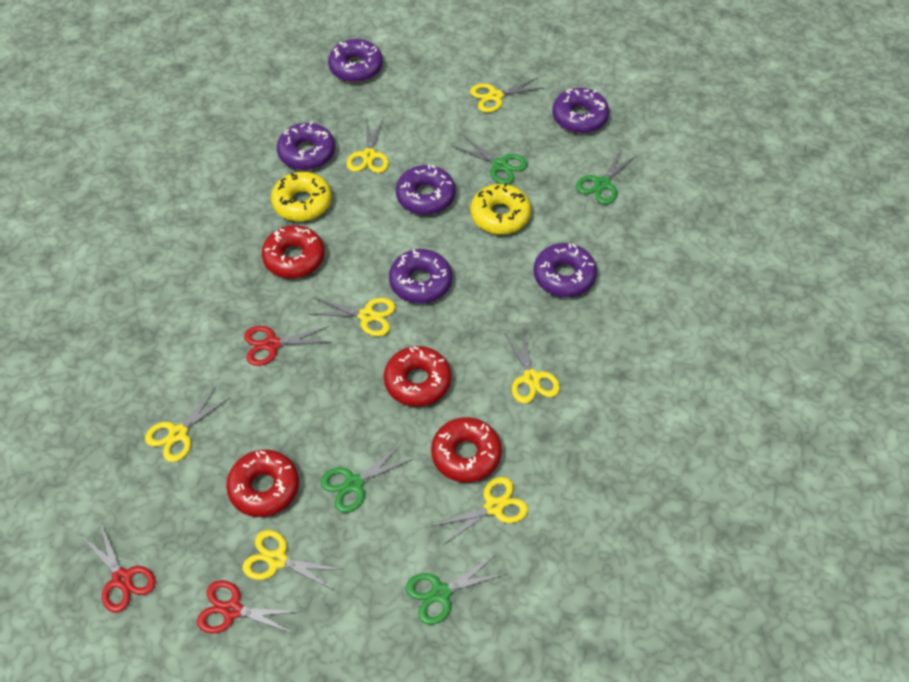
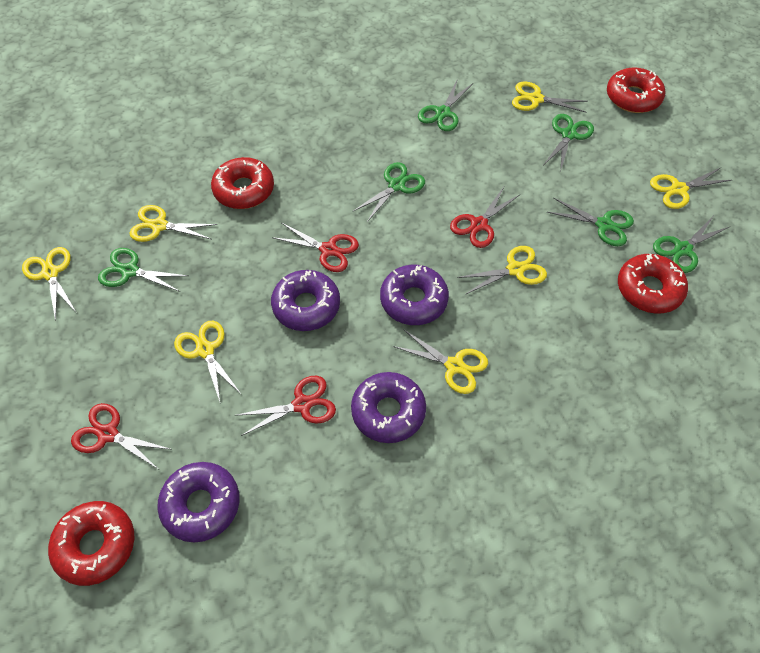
green scissors: [321,444,413,513] [406,555,505,625] [453,136,528,185] [576,148,638,204] = 4 -> [98,248,188,292] [352,162,425,222] [418,78,473,131] [544,114,594,169] [547,197,634,246] [653,217,729,273] = 6
purple donut: [277,121,335,170] [328,39,383,82] [389,249,452,303] [396,165,456,215] [533,243,597,297] [552,88,609,133] = 6 -> [157,462,240,542] [271,270,340,331] [351,372,426,443] [380,265,449,325] = 4
red scissors: [82,523,156,613] [197,580,302,634] [244,326,330,366] = 3 -> [71,403,172,469] [235,376,336,436] [272,223,359,272] [450,187,519,248] = 4
yellow donut: [271,172,332,222] [470,183,531,235] = 2 -> none = 0

